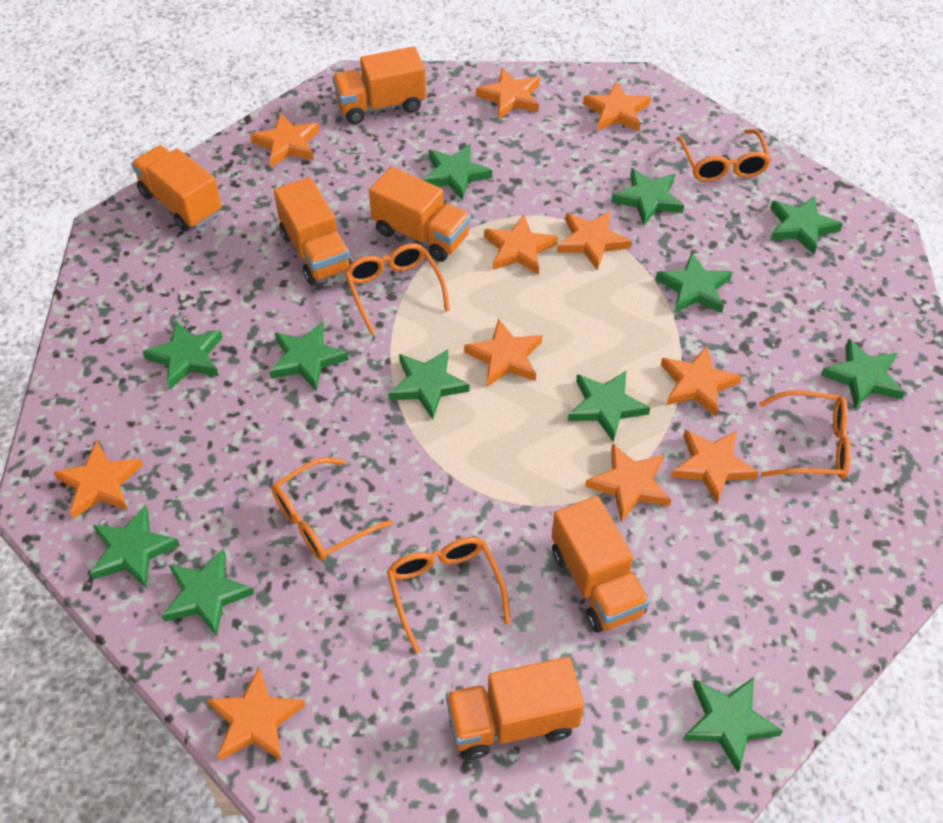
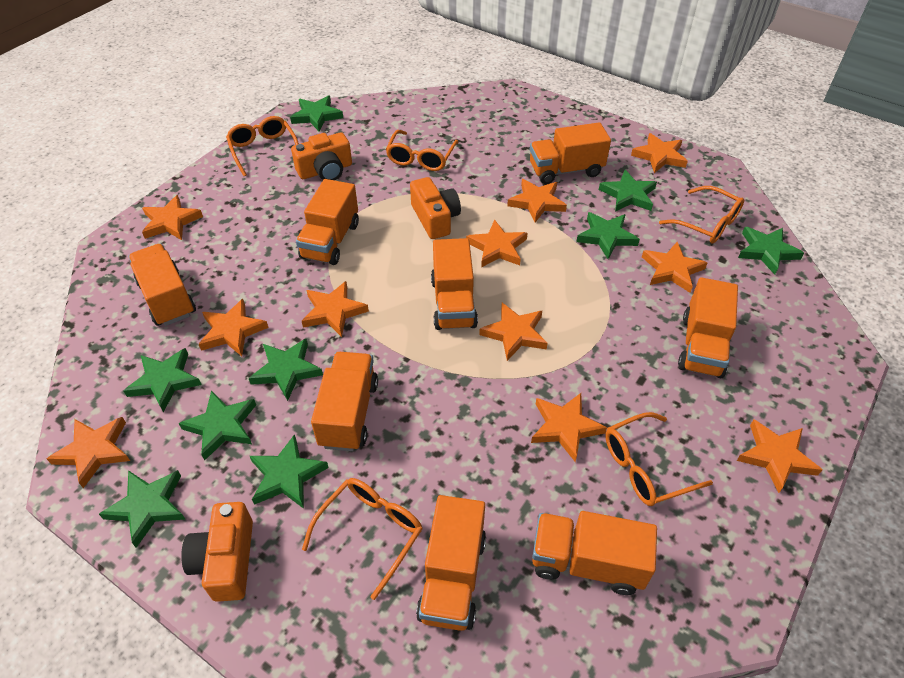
green star: [90,505,180,589] [142,321,223,389] [162,548,254,636] [269,322,349,391] [388,349,470,419] [423,144,492,200] [568,371,650,442] [611,168,684,225] [656,252,733,313] [683,677,783,773] [770,196,843,255] [821,338,905,409] = 12 -> [99,470,185,548] [123,348,202,412] [178,390,256,461] [249,339,323,401] [250,434,329,509] [290,96,343,131] [576,212,640,259] [599,170,657,212] [738,227,804,275] = 9
orange camera: none = 0 -> [181,502,253,602] [291,132,352,180] [410,177,461,239] = 3
orange truck: [131,145,222,231] [274,177,352,284] [332,46,426,124] [369,167,471,262] [446,657,584,760] [551,496,650,632] = 6 -> [129,244,196,326] [296,179,359,265] [311,352,378,451] [416,495,486,631] [431,238,478,330] [530,122,611,184] [532,511,657,595] [678,277,738,378] = 8

